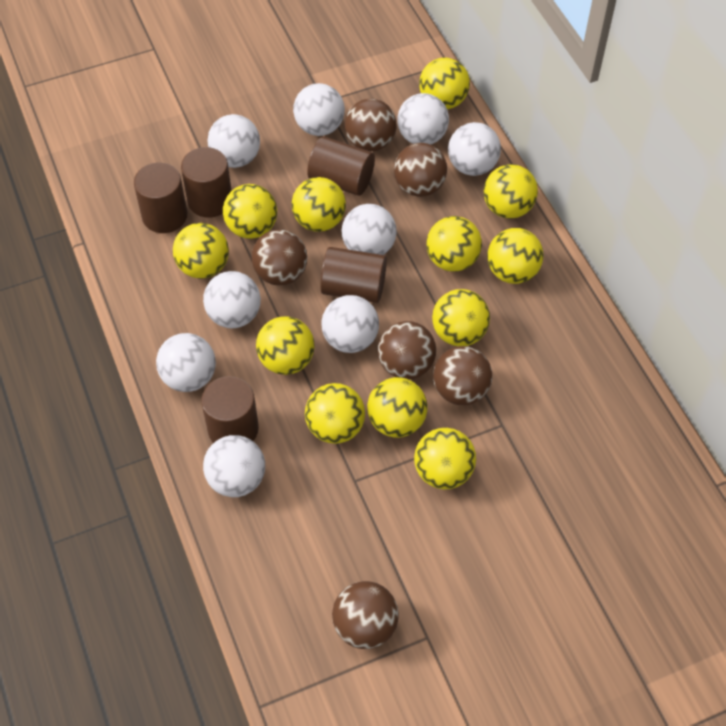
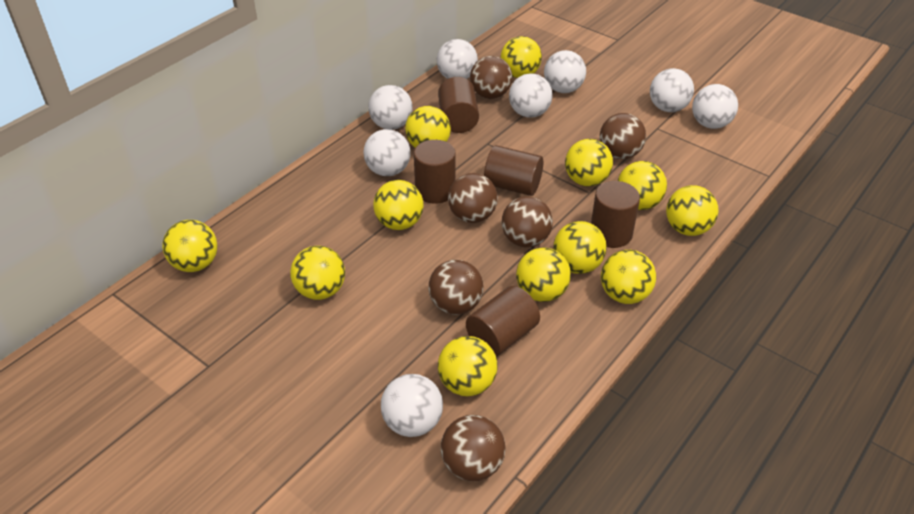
white ball: [156,333,216,392] [203,271,261,328] [203,435,265,497] [207,114,260,168] [293,83,345,136] [322,295,379,353] [342,204,397,255] [397,93,449,144] [448,122,501,176] = 9 -> [363,129,411,176] [368,85,413,130] [381,374,443,437] [437,39,478,79] [509,73,552,118] [544,50,586,93] [650,68,694,112] [692,84,738,129] = 8

